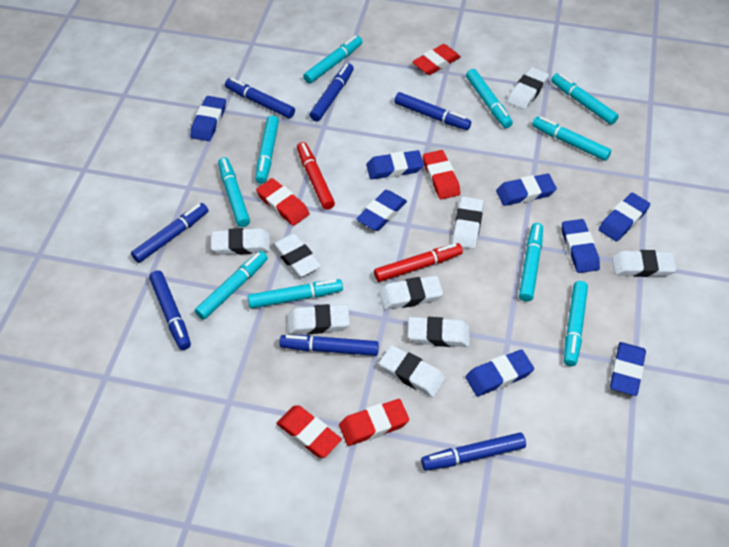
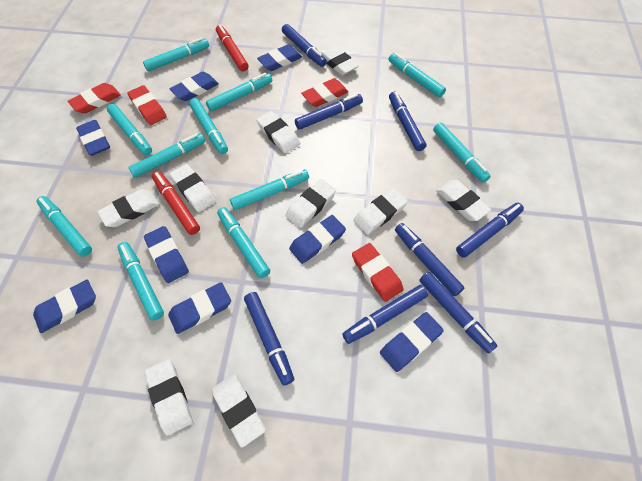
blue marker: [131,203,208,263] [149,270,191,350] [225,78,295,118] [279,335,379,356] [310,63,354,121] [394,92,471,130] [421,433,526,471] = 7 -> [244,292,294,386] [282,24,327,67] [295,94,363,130] [342,285,428,344] [389,92,426,151] [395,223,464,296] [419,272,497,354] [456,203,524,258] = 8
red eraser: [256,178,310,226] [276,405,342,458] [339,399,409,446] [412,44,461,75] [423,150,460,199] = 5 -> [68,83,121,114] [127,85,167,125] [301,78,348,107] [352,243,404,302] = 4
turquoise marker: [195,251,268,320] [218,157,250,227] [248,279,343,309] [255,115,279,184] [303,35,363,84] [466,69,513,128] [519,223,543,302] [532,116,611,161] [551,73,619,125] [564,281,588,366] = 10 -> [37,196,92,257] [107,104,152,155] [117,242,164,321] [128,133,205,178] [143,37,209,71] [189,98,228,154] [206,73,272,111] [217,207,270,278] [230,169,309,210] [389,53,446,97] [433,122,491,183] = 11

